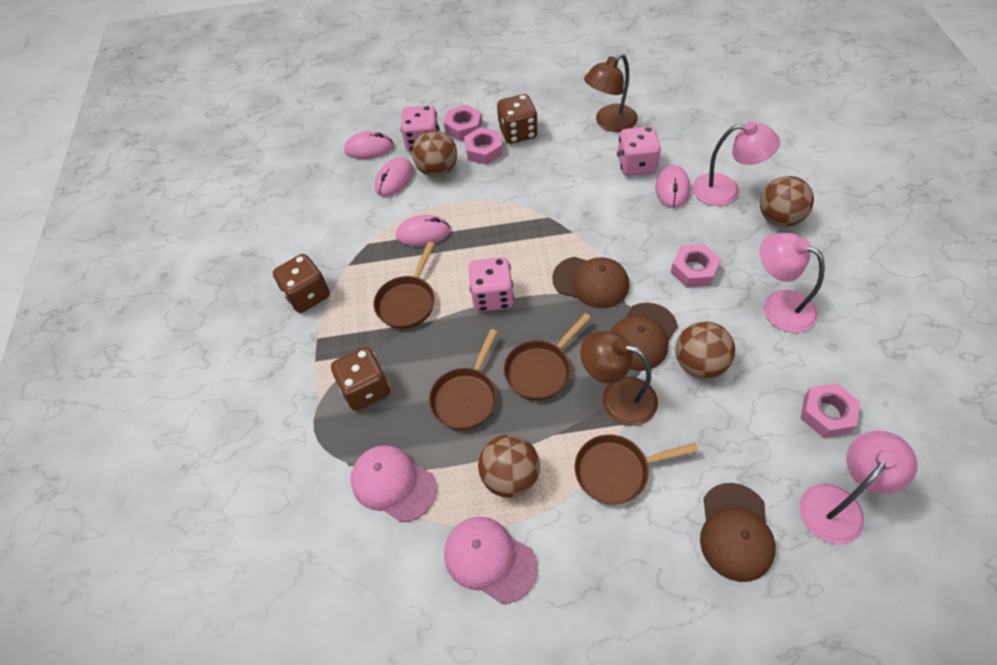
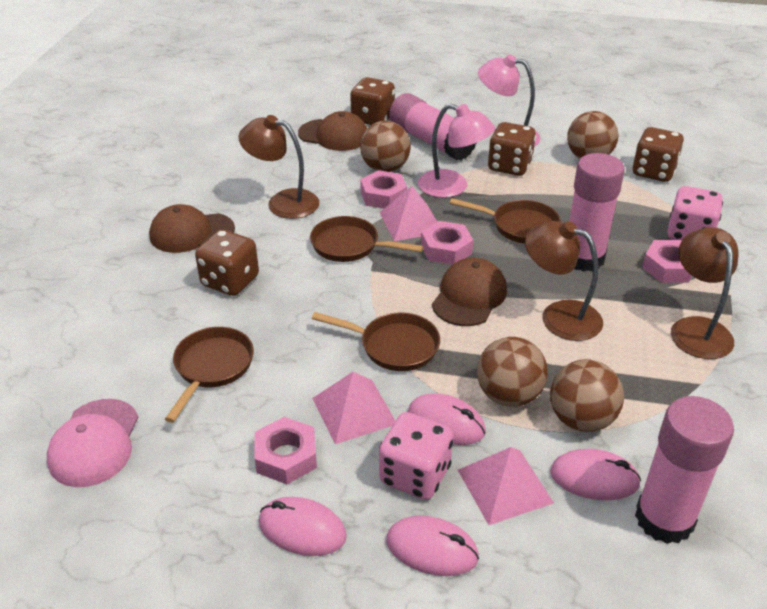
brown dice: [273,254,330,313] [331,347,390,411] [497,94,538,144] = 3 -> [195,230,259,296] [350,77,395,125] [488,122,536,176] [633,127,684,182] = 4
brown lamp: [580,331,658,426] [584,54,638,132] = 2 -> [238,115,319,219] [525,221,603,341] [671,227,739,359] = 3
pink cap: [351,445,437,522] [444,517,538,604] = 2 -> [47,399,138,487] = 1
pink dice: [400,105,440,152] [469,257,514,312] [617,126,661,176] = 3 -> [379,412,453,500] [667,186,723,241] = 2
pink glue stick: none = 0 -> [389,93,476,161] [569,153,625,271] [635,396,734,544] = 3
pink lamp: [692,121,780,206] [760,233,825,333] [799,431,918,544] = 3 -> [418,104,495,198] [478,54,540,147] = 2
pink pyramid: none = 0 -> [312,372,395,444] [379,186,437,241] [458,447,554,525] = 3

